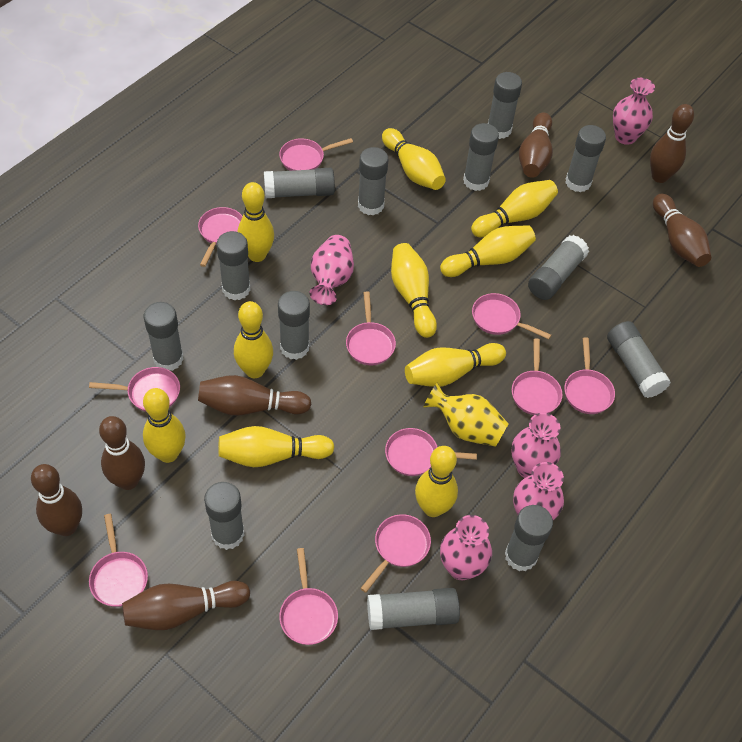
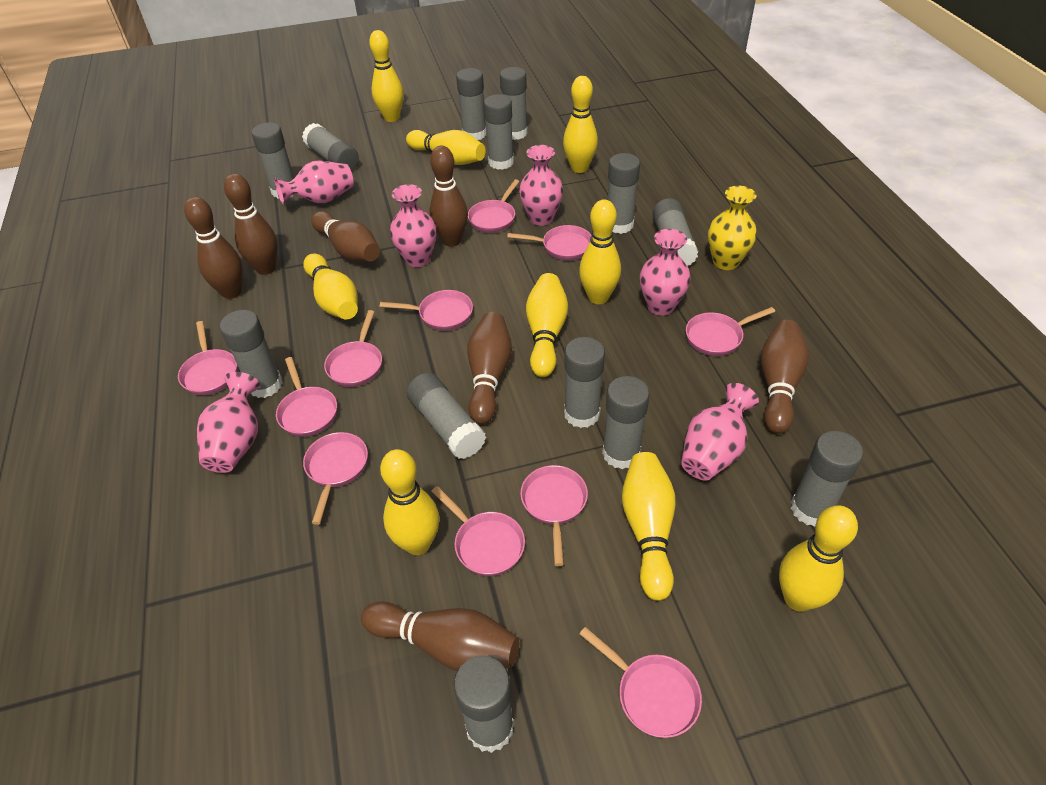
pink vase: [310,235,354,305] [440,515,492,580] [511,413,561,478] [513,462,564,520] [613,78,655,145] = 5 -> [197,372,260,473] [274,161,354,204] [390,184,436,267] [519,145,563,226] [640,229,691,316] [681,383,759,480] = 6
yellow bowling pin: [143,388,186,463] [218,426,334,467] [234,301,273,378] [238,182,274,262] [382,128,446,190] [391,243,437,338] [405,343,506,387] [415,446,458,517] [440,225,536,277] [471,180,558,237] = 10 -> [303,254,358,319] [369,30,404,122] [380,449,440,555] [406,130,486,165] [526,273,568,377] [563,76,598,173] [579,199,621,304] [622,452,676,601] [779,506,858,612] = 9

